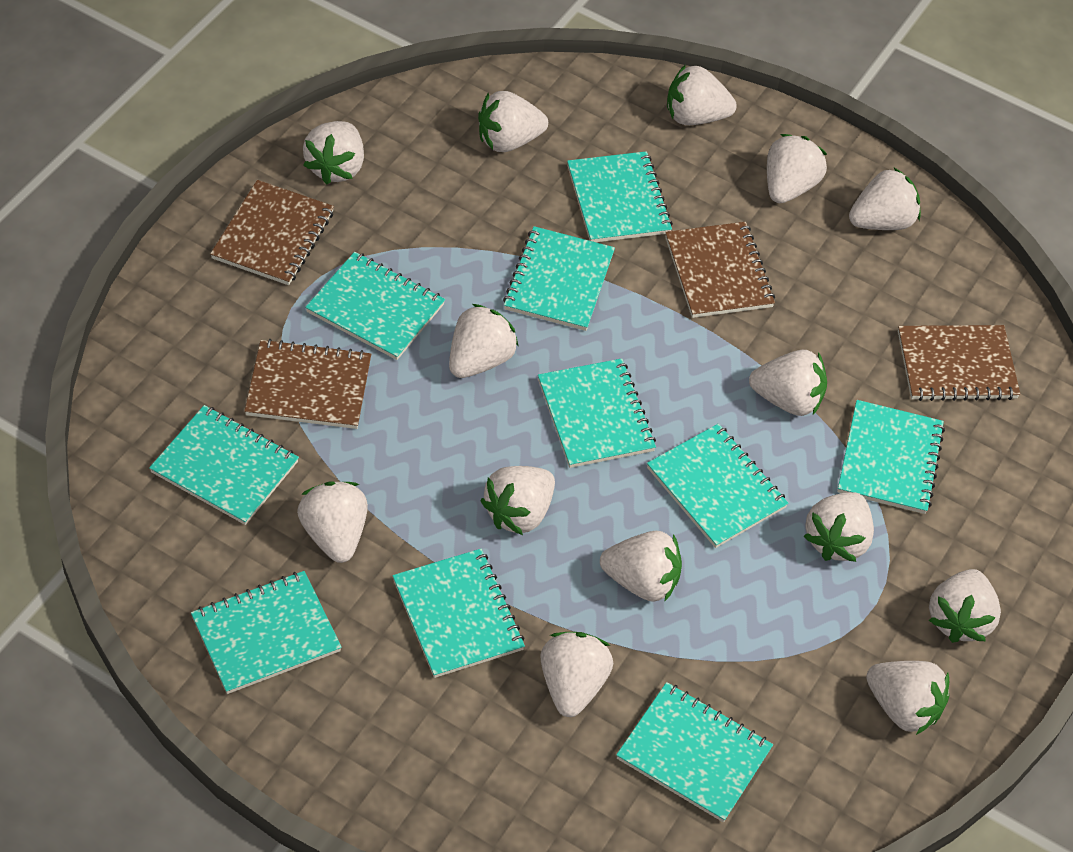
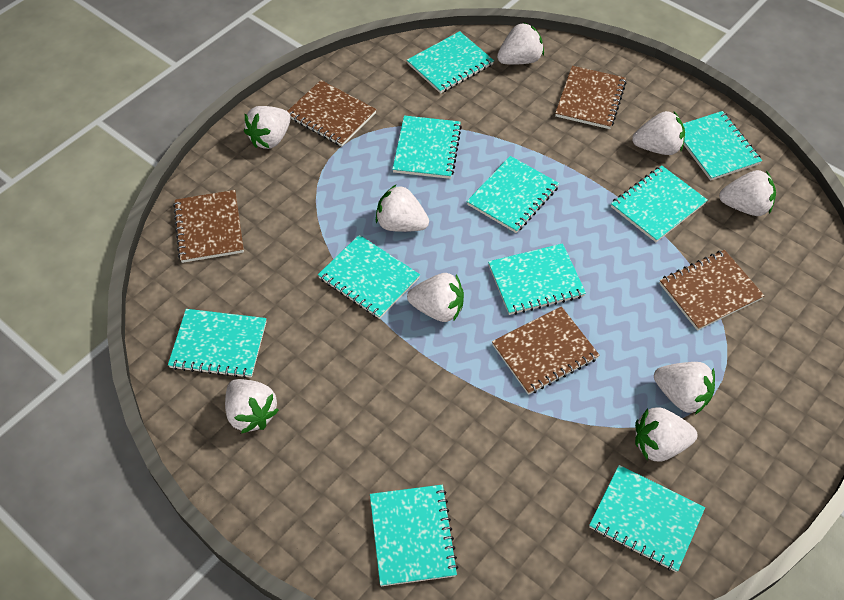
brown notebook: [210,180,334,285] [244,339,371,429] [665,222,775,318] [898,325,1020,401] = 4 -> [173,190,244,263] [288,80,377,146] [492,306,600,395] [555,66,627,129] [659,250,765,331] = 5
white strawberry: [297,481,368,563] [303,121,364,184] [449,304,518,378] [478,91,548,152] [480,466,555,535] [540,632,613,717] [600,531,682,602] [667,65,737,125] [749,350,827,416] [767,134,827,203] [804,492,874,562] [849,168,921,230] [866,661,949,735] [929,569,1001,643] = 14 -> [225,379,279,434] [244,106,291,149] [376,184,429,232] [407,273,464,322] [497,23,544,65] [632,111,685,155] [635,408,698,461] [654,362,715,415] [719,170,776,216] = 9

